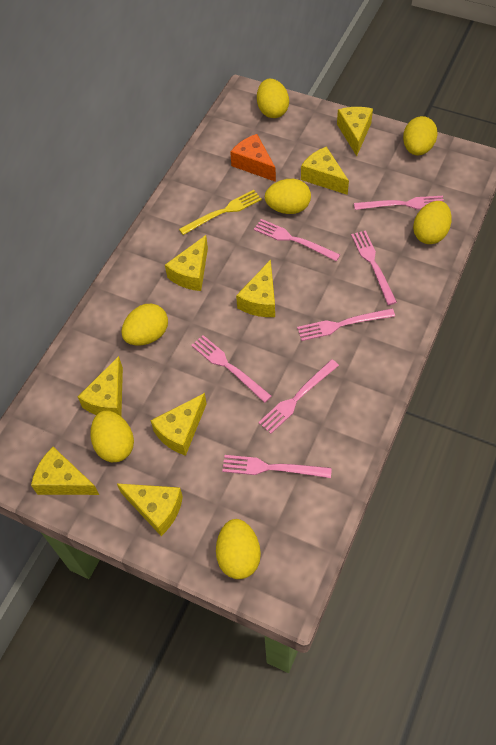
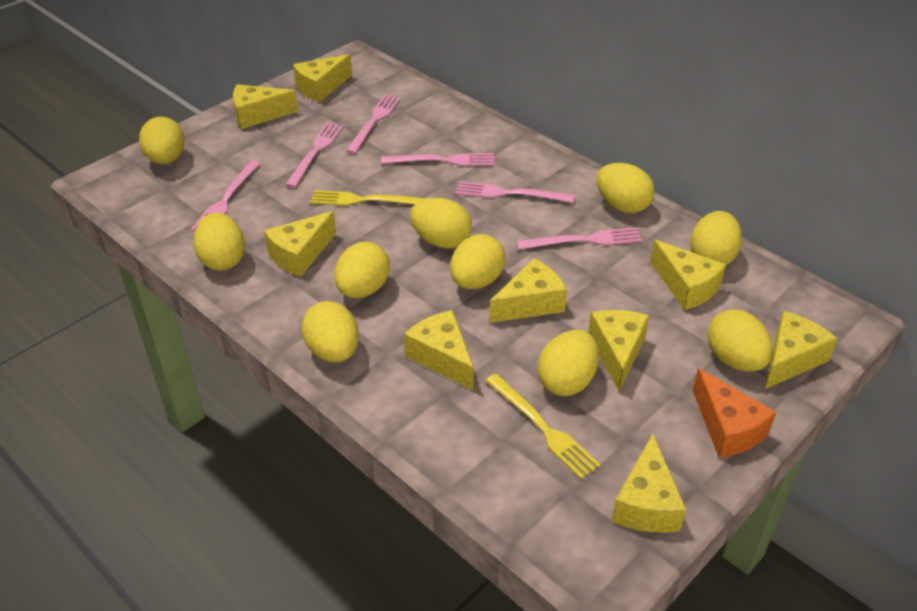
pink fork: [191,335,272,403] [222,455,332,478] [254,219,340,261] [258,359,339,434] [297,308,395,341] [351,230,397,305] [354,196,444,210] = 7 -> [191,160,261,231] [285,123,343,188] [346,95,401,154] [381,153,495,166] [456,181,575,203] [516,227,642,250] = 6
yellow cheese: [31,447,99,495] [78,356,123,416] [117,484,183,536] [150,393,206,456] [165,235,208,291] [236,260,275,317] [301,147,349,195] [337,107,373,156] = 8 -> [233,84,298,129] [264,211,336,277] [293,54,352,102] [404,310,474,390] [489,258,567,323] [588,310,649,392] [611,434,686,533] [650,240,726,310] [765,311,838,389] = 9
yellow egg: [90,411,134,462] [121,304,168,346] [216,519,261,579] [257,79,289,118] [265,179,311,214] [403,116,438,156] [413,201,452,244] = 7 -> [139,117,185,164] [193,213,245,271] [301,301,359,363] [335,242,390,298] [410,198,472,249] [450,234,506,289] [538,330,599,396] [597,163,655,213] [690,211,742,265] [707,309,773,372] = 10
yellow fork: [179,190,262,235] = 1 -> [310,190,428,206] [486,374,601,479] = 2

